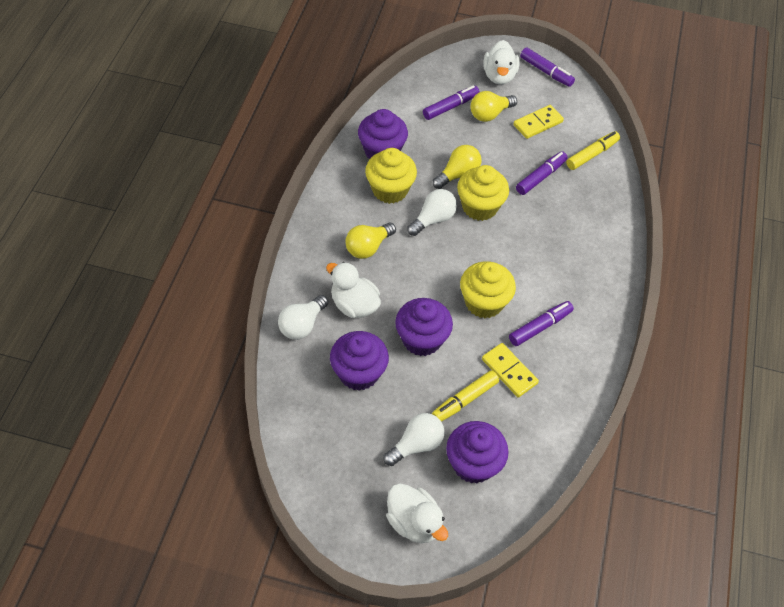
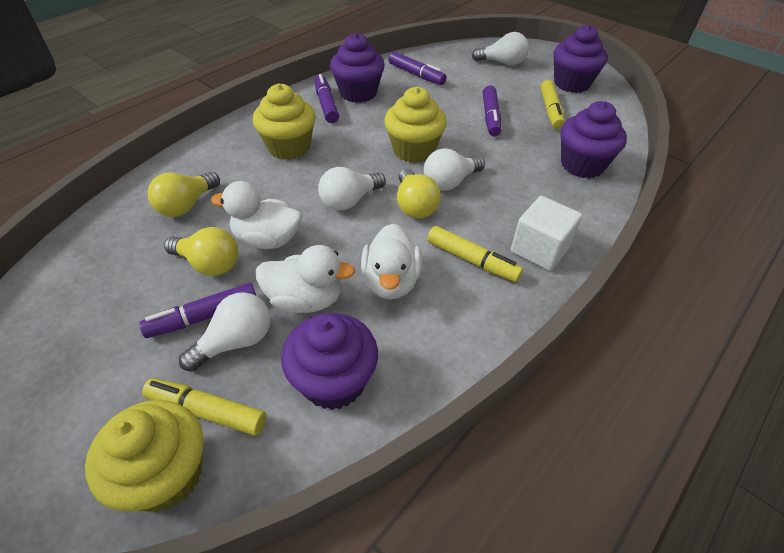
white cube: none = 0 -> [511,196,582,271] = 1
white light bulb: [278,295,328,340] [384,413,445,466] [407,189,457,236] = 3 -> [179,292,270,372] [318,167,386,211] [424,148,485,191] [472,32,529,66] = 4
yellow domino: [482,343,539,398] [513,105,564,139] = 2 -> none = 0
yellow marker: [432,370,499,422] [566,131,620,170] = 2 -> [142,378,266,436] [427,226,523,282] [540,80,565,130] = 3

